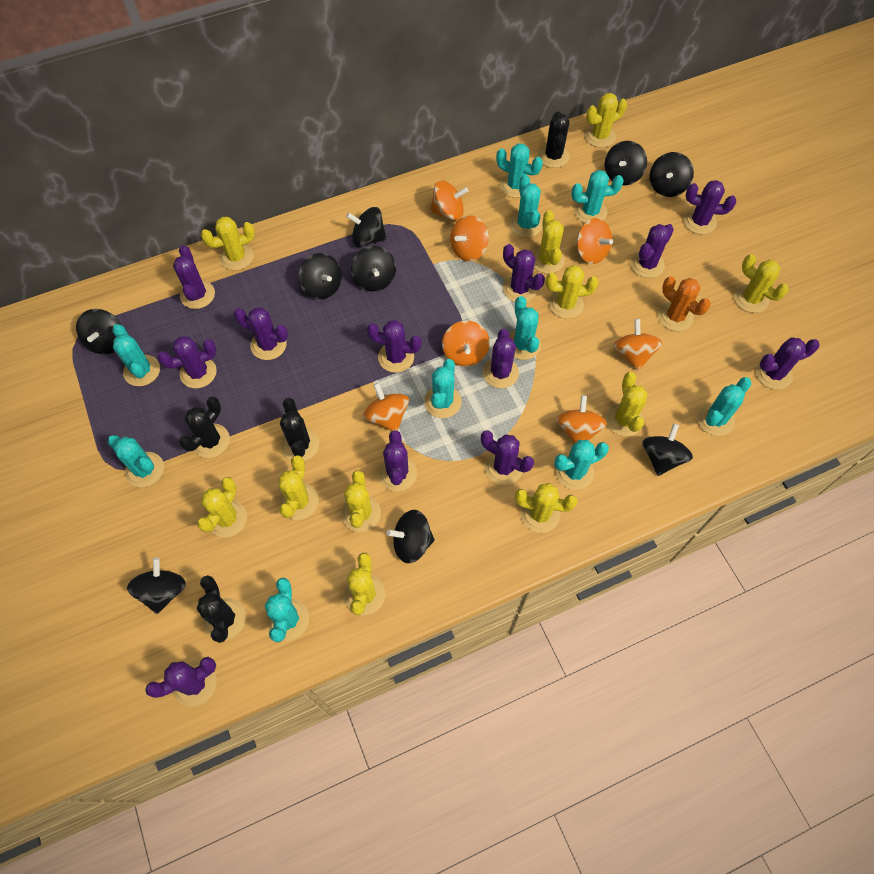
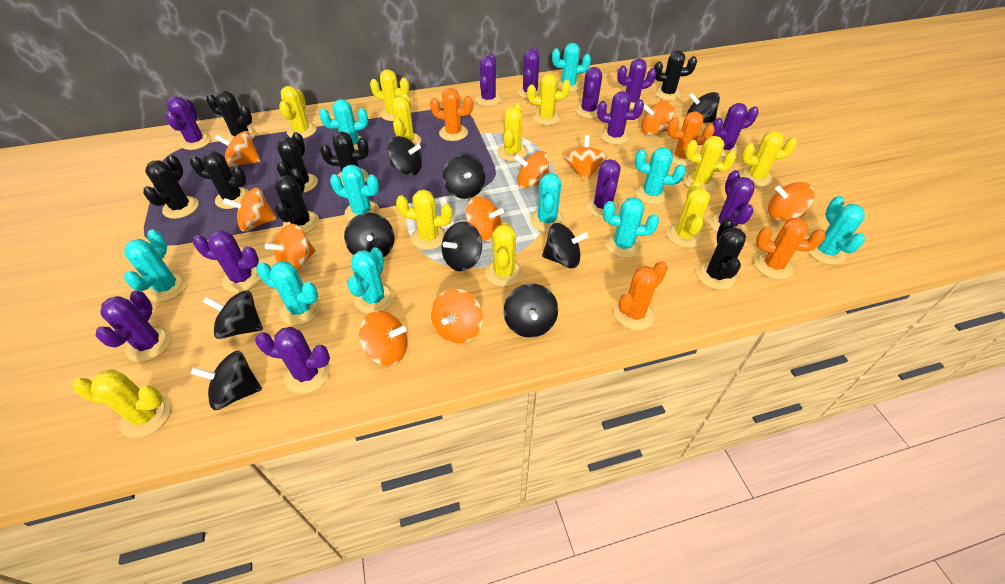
black cactus: [179,397,230,458] [197,575,246,643] [280,398,319,461] [538,111,570,168] = 4 -> [143,155,199,219] [190,151,249,209] [206,91,257,142] [275,169,319,233] [277,132,318,193] [320,132,369,186] [654,50,697,100] [696,218,746,290] = 8
orange cactus: [658,276,711,331] = 1 -> [430,88,473,141] [614,261,668,330] [668,111,715,166] [754,218,826,279] = 4
orange spinning top: [363,383,409,431] [430,180,468,221] [442,321,490,366] [450,215,489,261] [556,395,607,444] [577,218,613,264] [613,319,663,371] = 7 -> [215,131,261,167] [223,188,277,231] [265,224,316,271] [359,310,407,366] [431,289,483,344] [466,196,504,241] [514,151,549,188] [565,135,607,181] [641,100,674,135] [768,182,815,221] = 10

